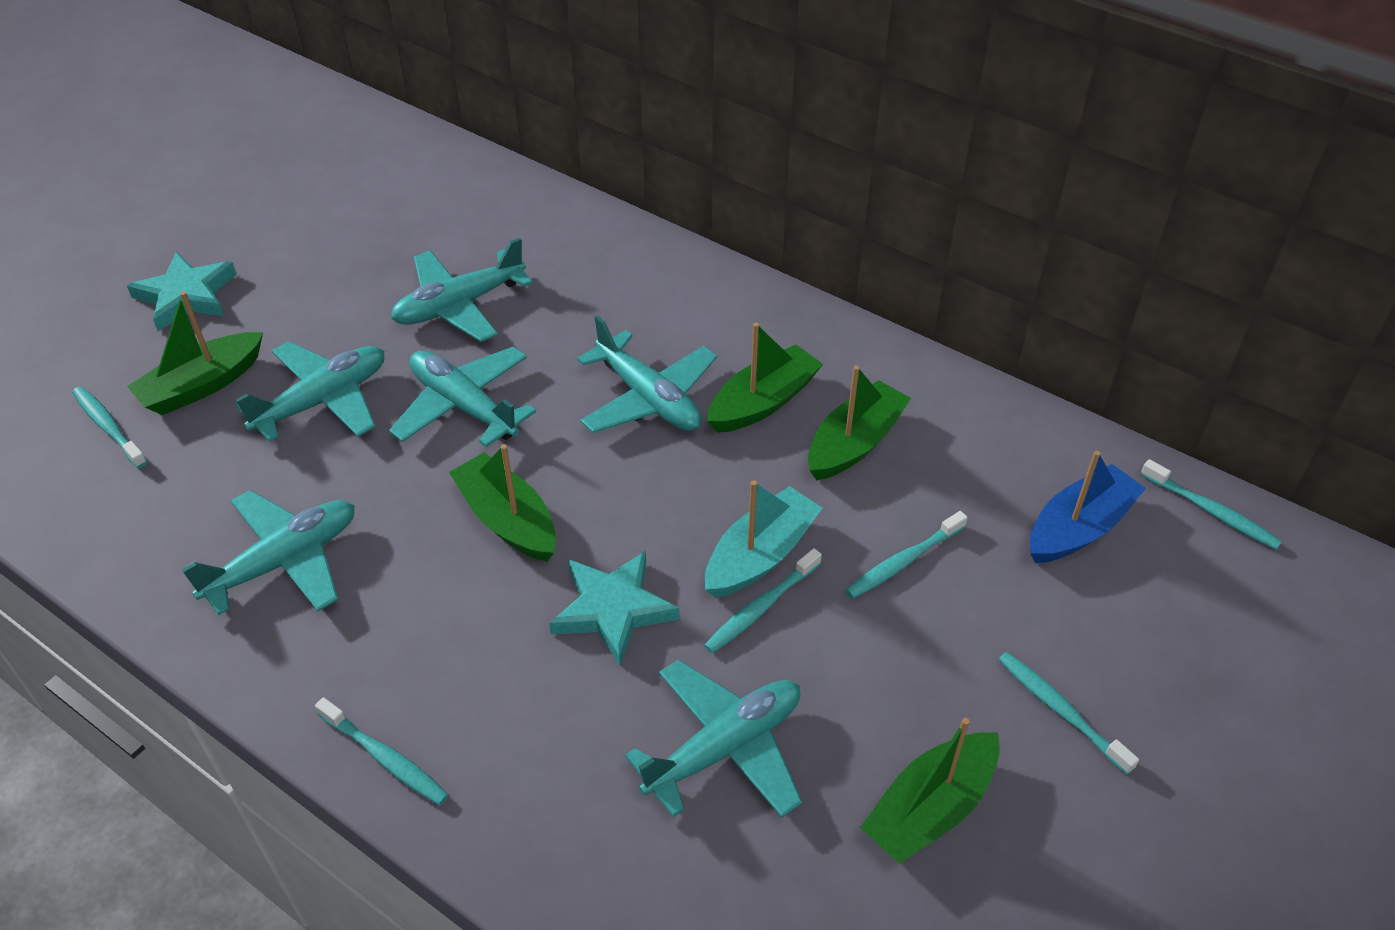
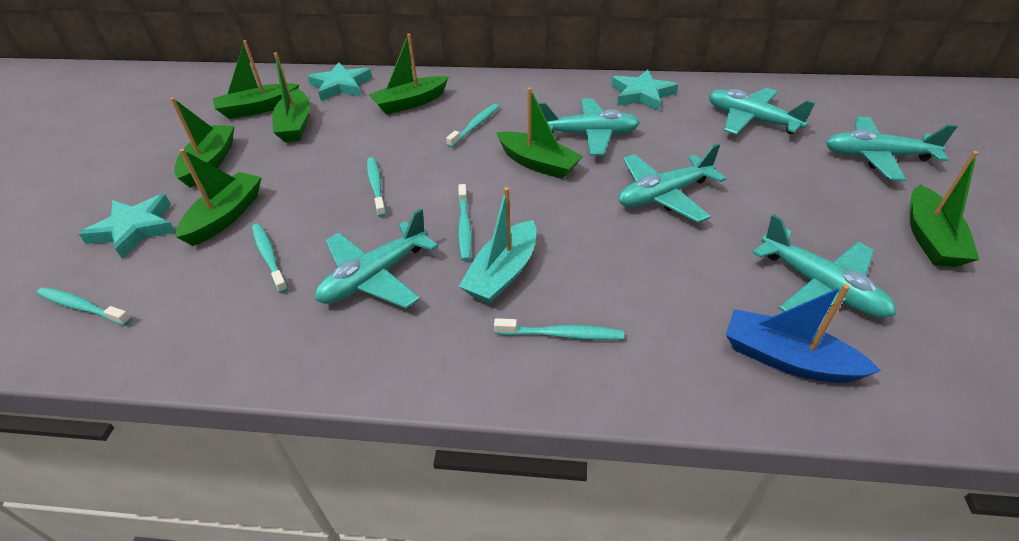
green boat: [127,291,263,415] [449,444,556,562] [707,323,823,433] [808,365,911,480] [860,718,999,863] = 5 -> [170,97,234,188] [176,149,262,246] [213,40,299,119] [272,52,310,142] [369,34,448,114] [496,87,583,179] [910,151,980,267] = 7
turquoise star: [127,252,237,331] [549,551,679,666] = 2 -> [79,194,176,259] [307,62,372,101] [611,70,678,111] = 3

